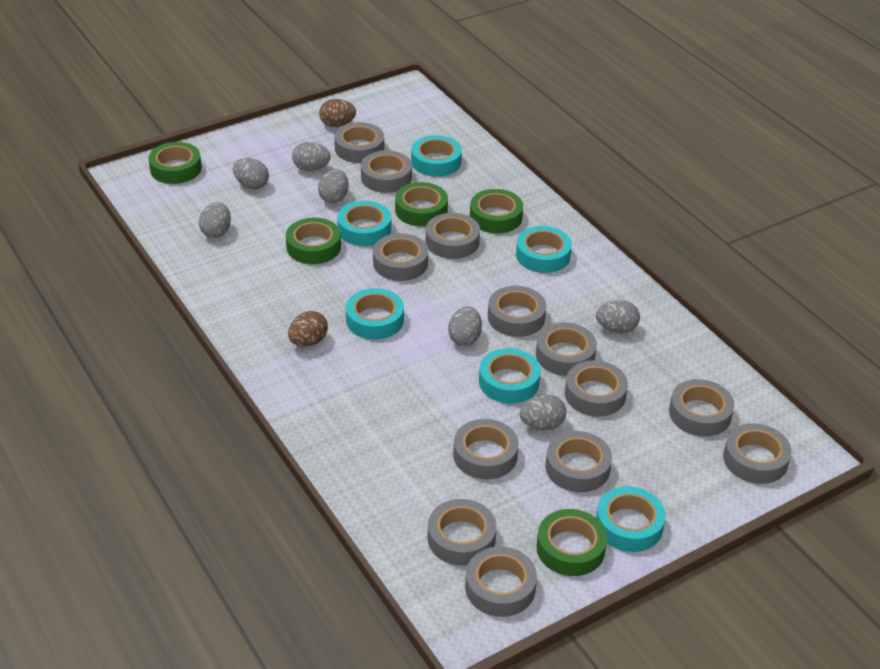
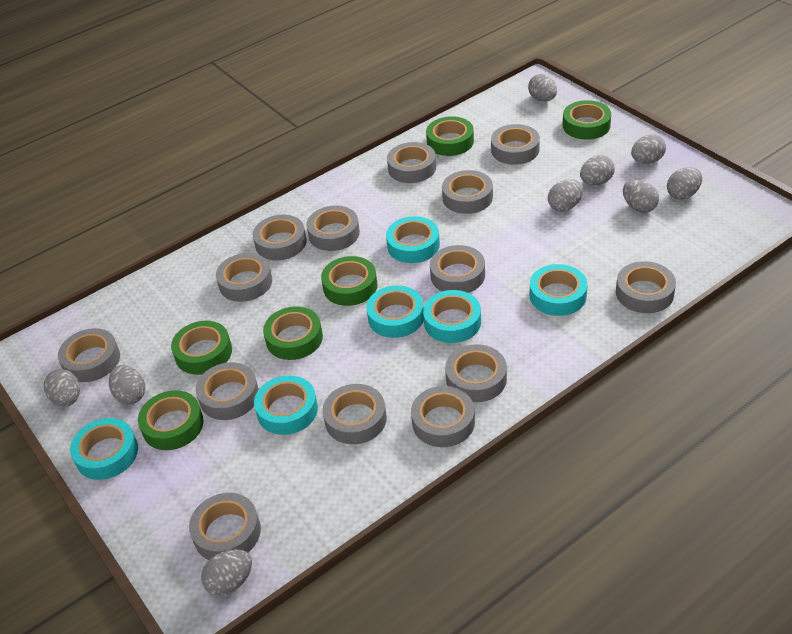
brown egg: [288,311,328,347] [319,99,356,127] = 2 -> none = 0
green tape: [149,142,202,184] [286,218,341,264] [395,182,448,226] [470,189,523,233] [537,509,607,576] = 5 -> [138,390,204,450] [171,321,232,375] [263,306,323,360] [321,256,378,306] [426,116,474,156] [563,100,611,140] = 6
grey egg: [199,202,231,238] [233,158,269,189] [292,142,331,171] [318,169,349,203] [448,306,482,346] [520,394,566,430] [596,300,640,333] = 7 -> [44,369,80,406] [109,365,145,404] [201,549,252,596] [528,74,557,102] [548,179,583,212] [580,155,615,185] [623,180,659,213] [631,134,666,164] [667,167,702,200] = 9
grey tape: [334,122,384,163] [361,150,412,193] [373,233,428,281] [426,213,480,259] [428,499,497,566] [453,419,519,479] [465,546,537,617] [488,286,546,337] [536,322,597,376] [546,431,612,492] [565,360,628,416] [669,379,734,437] [723,423,792,484] = 13 -> [58,328,120,382] [189,493,261,560] [196,362,259,420] [216,253,272,302] [253,215,307,260] [306,205,360,251] [323,384,387,444] [387,142,436,183] [411,386,475,447] [430,245,485,293] [442,170,493,214] [445,344,507,402] [491,124,540,165] [616,261,676,313] = 14

